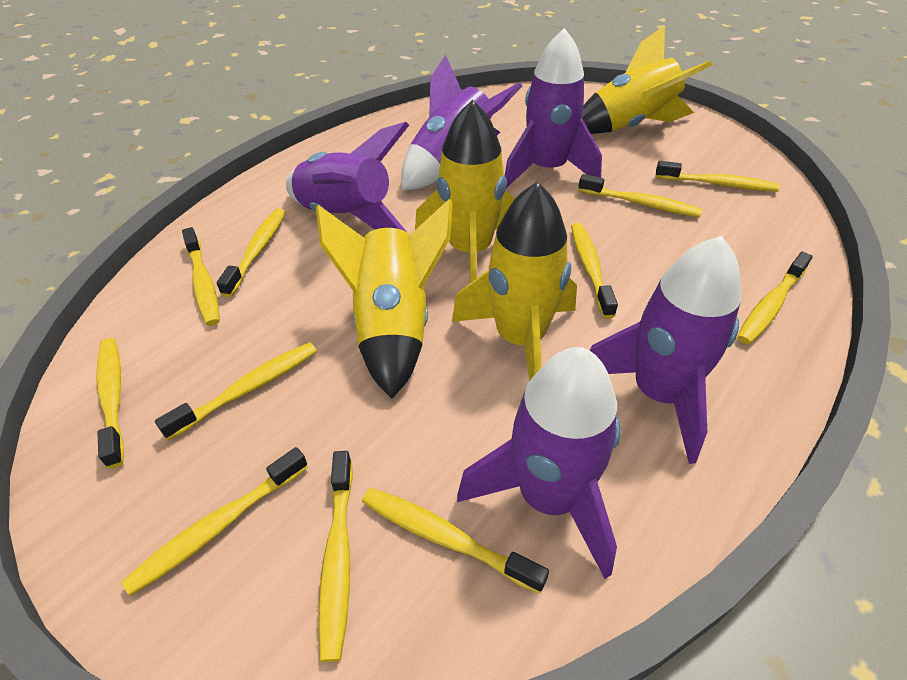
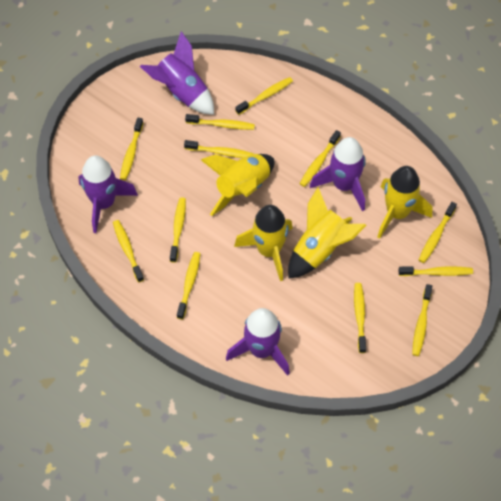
purple rocket: [286,122,409,233] [401,55,522,190] [457,347,621,579] [505,28,602,188] [590,236,741,464] = 5 -> [78,155,138,233] [140,31,214,115] [226,308,290,376] [310,137,366,211] = 4
yellow toothbrush: [96,338,124,468] [121,447,308,596] [155,342,317,440] [182,227,220,326] [217,208,285,297] [318,451,353,662] [362,488,549,594] [571,223,618,319] [578,174,702,217] [655,161,780,192] [737,252,813,344] = 11 -> [113,220,144,282] [120,117,143,180] [170,197,186,263] [177,252,200,319] [184,140,254,158] [185,114,255,130] [235,77,293,115] [300,130,341,187] [354,283,366,353] [398,266,473,276] [412,284,432,356] [419,202,457,263] = 12

